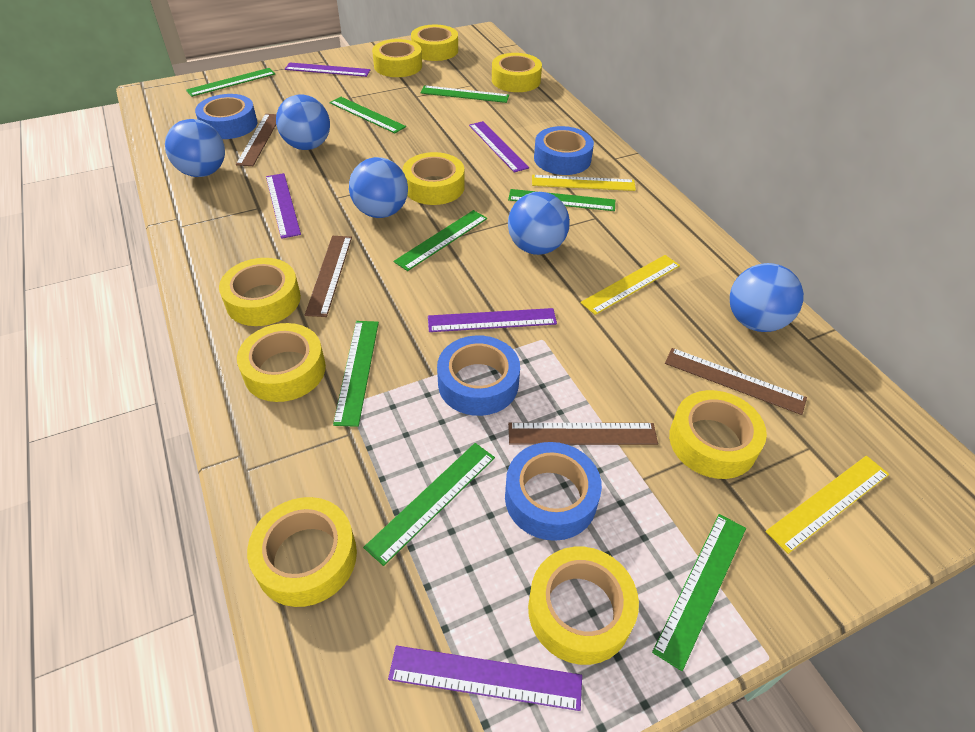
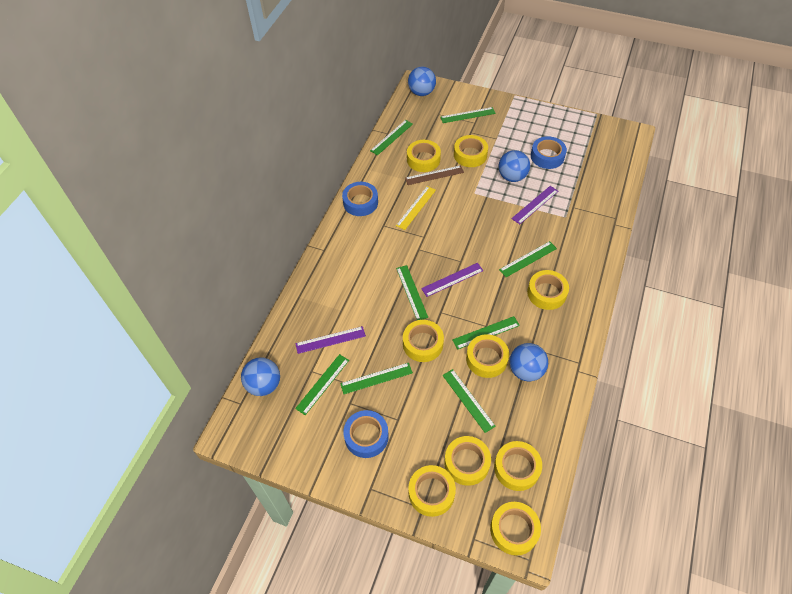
blue ball: [165,119,225,177] [276,94,330,150] [349,157,408,218] [508,192,570,255] [730,263,804,332] = 5 -> [241,357,280,396] [408,67,436,96] [498,150,530,182] [509,343,548,381] = 4
blue tape: [195,94,258,139] [437,335,520,416] [505,442,602,541] [534,126,594,175] = 4 -> [342,182,378,216] [343,410,389,458] [531,136,567,169] = 3
brown ruler: [236,114,276,166] [305,236,352,317] [508,423,658,445] [665,348,807,415] = 4 -> [405,165,464,185] = 1
purple ruler: [266,173,301,239] [285,62,370,77] [388,646,582,711] [428,308,557,332] [469,121,529,173] = 5 -> [295,326,366,354] [421,263,483,297] [511,186,558,224] = 3
yellow ruler: [532,175,636,191] [580,255,680,315] [766,456,889,554] = 3 -> [396,186,436,230] = 1

